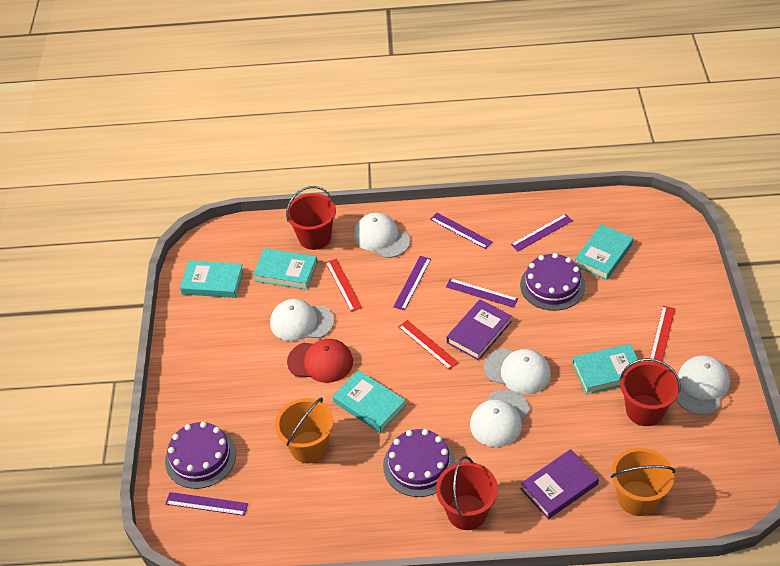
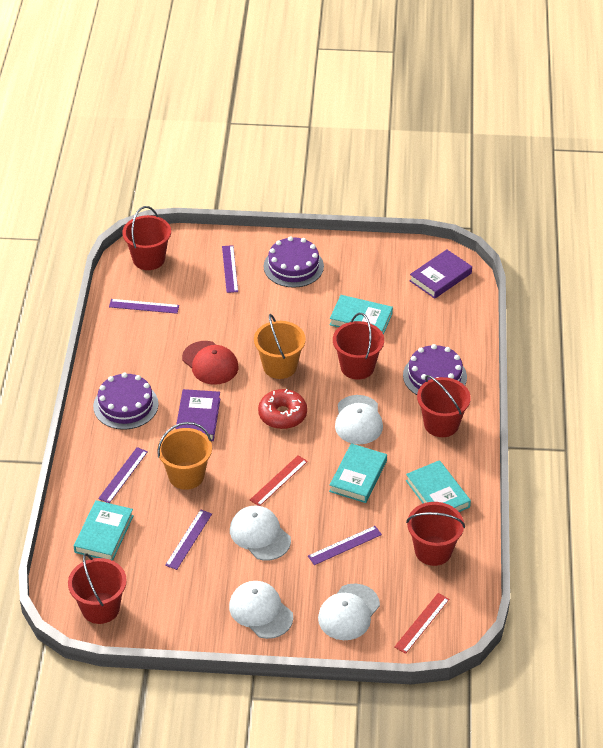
red bucket: [286,186,336,250] [436,456,498,530] [620,358,681,426] = 3 -> [68,553,127,624] [122,206,171,270] [333,313,384,379] [406,502,465,566] [417,375,470,437] = 5
red donut: none = 0 -> [258,389,307,429] = 1
red ruler: [325,259,362,312] [398,320,459,370] [650,306,675,364] = 3 -> [250,455,308,506] [394,593,449,654] = 2
turquoise book: [180,261,244,298] [253,248,318,290] [333,370,406,433] [572,344,638,394] [574,224,634,280] = 5 -> [74,500,134,561] [329,443,387,503] [330,295,393,335] [406,460,471,512] = 4
white cap: [270,299,334,341] [354,213,410,258] [470,390,530,447] [484,348,551,394] [676,356,730,415] = 5 -> [229,581,293,639] [230,506,291,560] [318,584,380,640] [335,395,383,444] = 4

